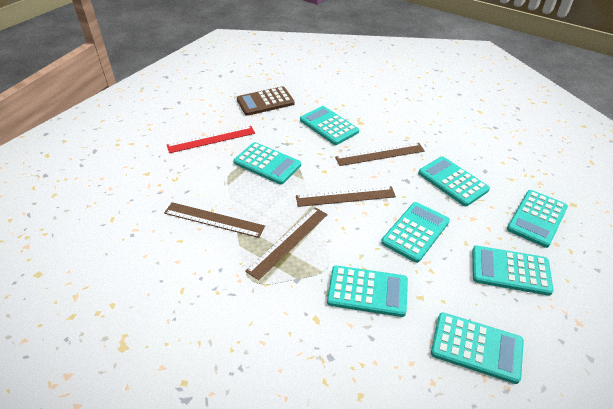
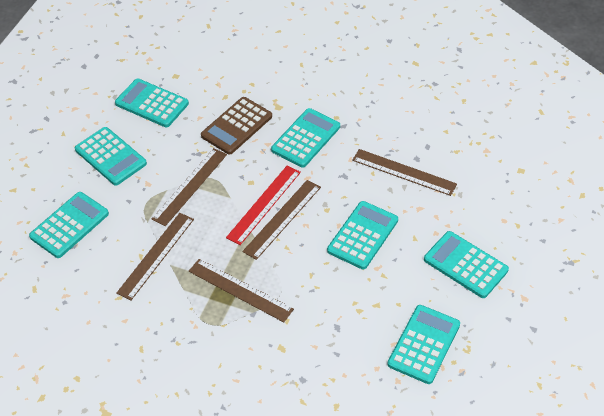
brown ruler: [164,202,265,238] [246,207,328,280] [296,186,396,207] [335,143,425,166] = 4 -> [116,213,194,300] [152,148,227,226] [189,259,294,322] [242,180,321,260] [352,149,457,196] = 5
turquoise calculator: [234,142,301,185] [300,106,359,145] [327,266,408,317] [381,202,450,263] [418,156,490,206] [431,312,524,384] [472,245,554,296] [507,190,568,248] = 8 -> [29,192,109,258] [75,127,147,186] [115,79,189,127] [271,108,340,168] [327,201,398,269] [387,305,460,384] [424,231,509,298] = 7

